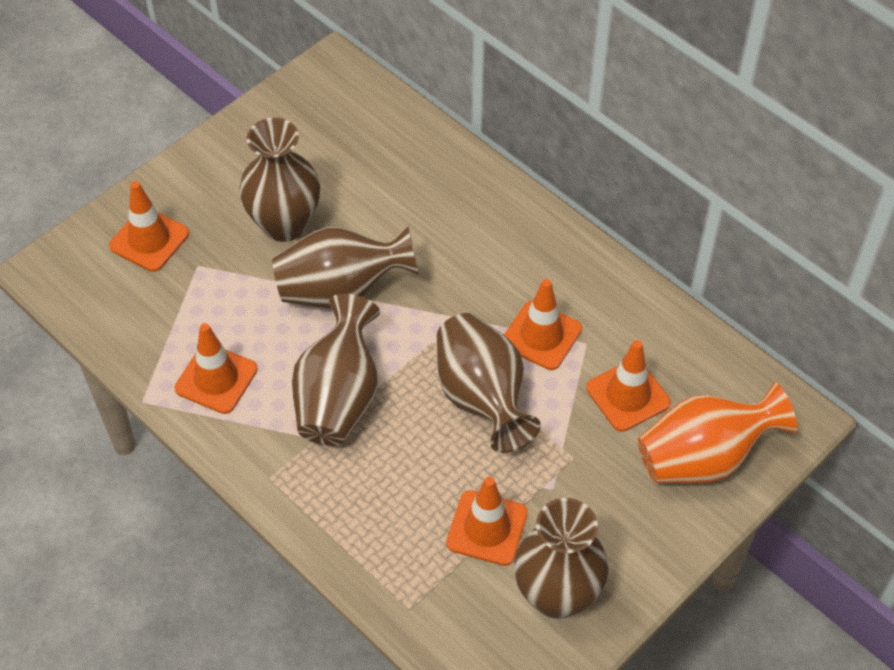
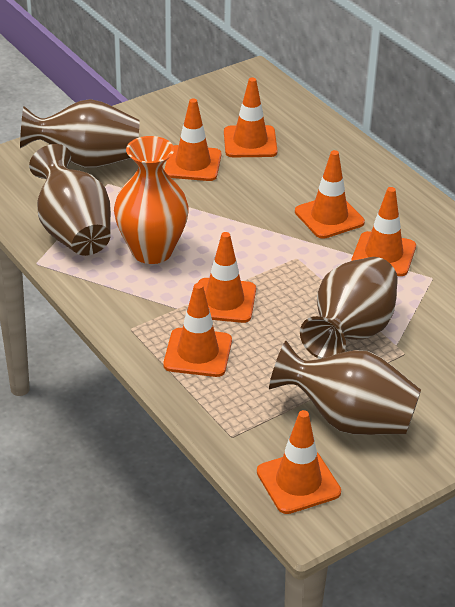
brown vase: [239,118,320,242] [272,226,419,309] [292,294,380,446] [436,313,541,453] [514,498,609,619] = 5 -> [20,99,140,168] [29,144,111,256] [269,340,421,435] [300,257,398,359] = 4
orange traffic cone: [109,181,189,272] [174,323,258,414] [446,477,528,566] [504,279,582,370] [586,340,671,432] = 5 -> [163,283,232,377] [164,98,221,181] [198,232,256,323] [224,77,277,157] [257,410,341,514] [295,150,365,239] [351,187,416,276] = 7

